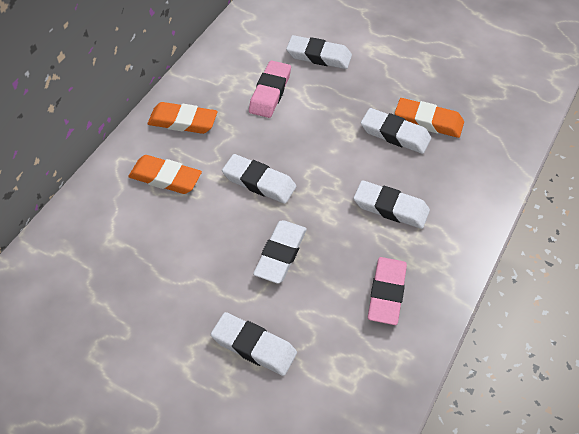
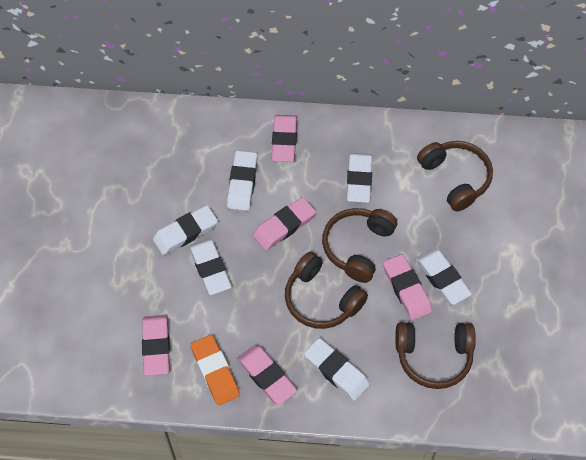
brown headphones: none = 0 -> [285,252,368,329] [322,208,397,283] [395,322,476,389] [417,141,493,212] = 4
orange eraser: [128,155,202,194] [148,102,217,134] [395,98,464,138] = 3 -> [190,335,240,405] = 1
pink eraser: [249,60,291,118] [368,257,407,325] = 2 -> [142,315,170,376] [237,345,297,405] [253,197,316,250] [271,115,297,162] [383,254,432,320] = 5

